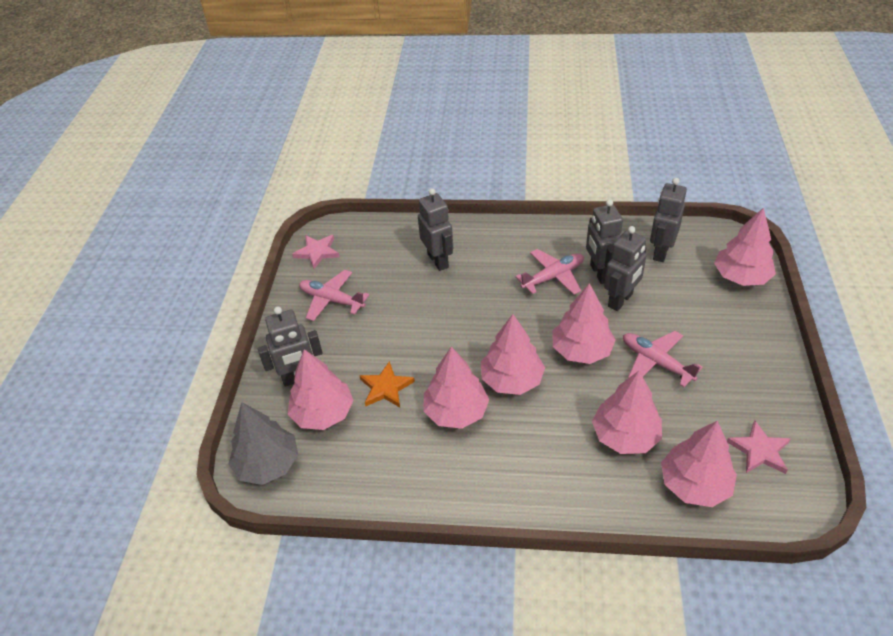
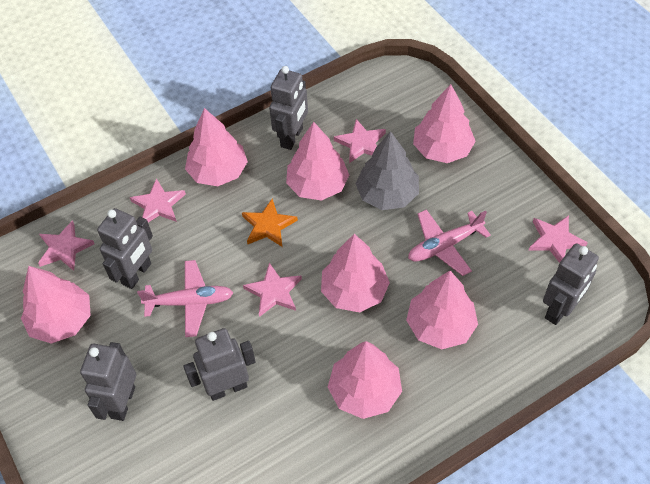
pink plane: [299,270,369,321] [516,249,584,295] [623,331,703,387] = 3 -> [137,260,233,337] [408,210,491,276] = 2
pink star: [292,235,340,269] [727,420,791,474] = 2 -> [38,220,95,271] [130,178,186,223] [243,263,302,317] [334,119,386,163] [529,215,588,263] = 5

